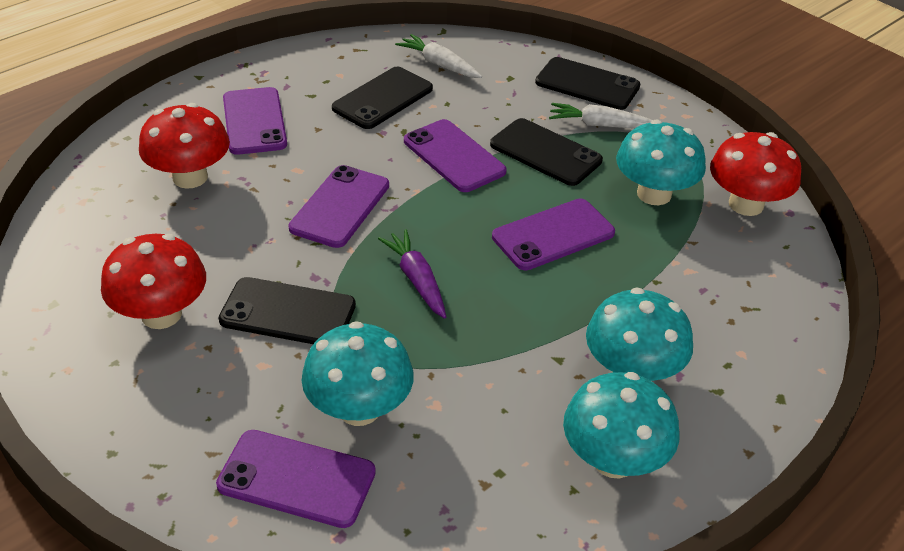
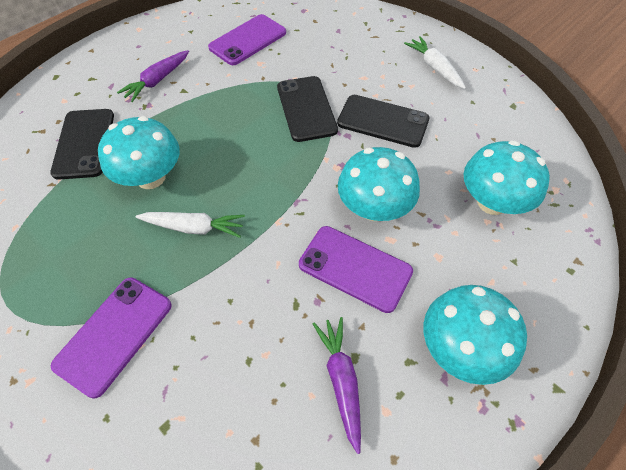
black phone: [218,277,356,344] [332,67,433,129] [490,118,603,186] [535,57,640,110] = 4 -> [50,109,114,180] [277,76,338,142] [337,95,429,148] = 3
purple carrot: [378,229,446,319] = 1 -> [117,50,189,102] [313,317,361,454] = 2
purple phone: [216,430,376,528] [223,87,287,155] [288,165,389,248] [404,119,507,192] [492,198,615,270] = 5 -> [51,278,172,399] [208,14,286,65] [299,226,413,313] = 3
red mushroom: [101,234,206,329] [139,103,230,189] [710,132,801,216] = 3 -> none = 0

